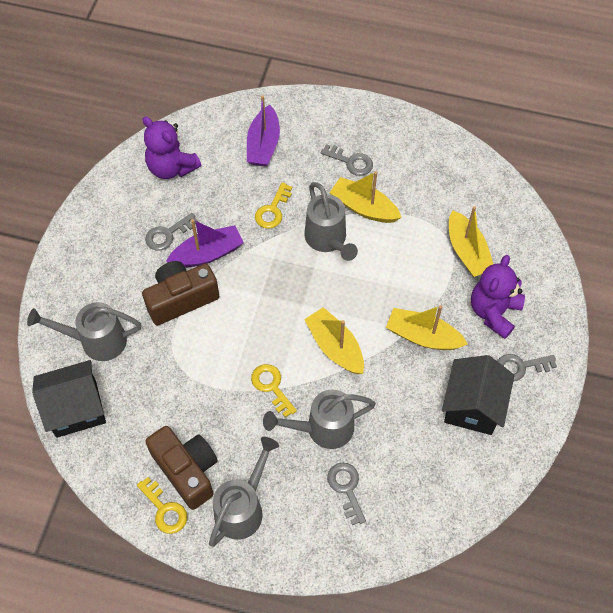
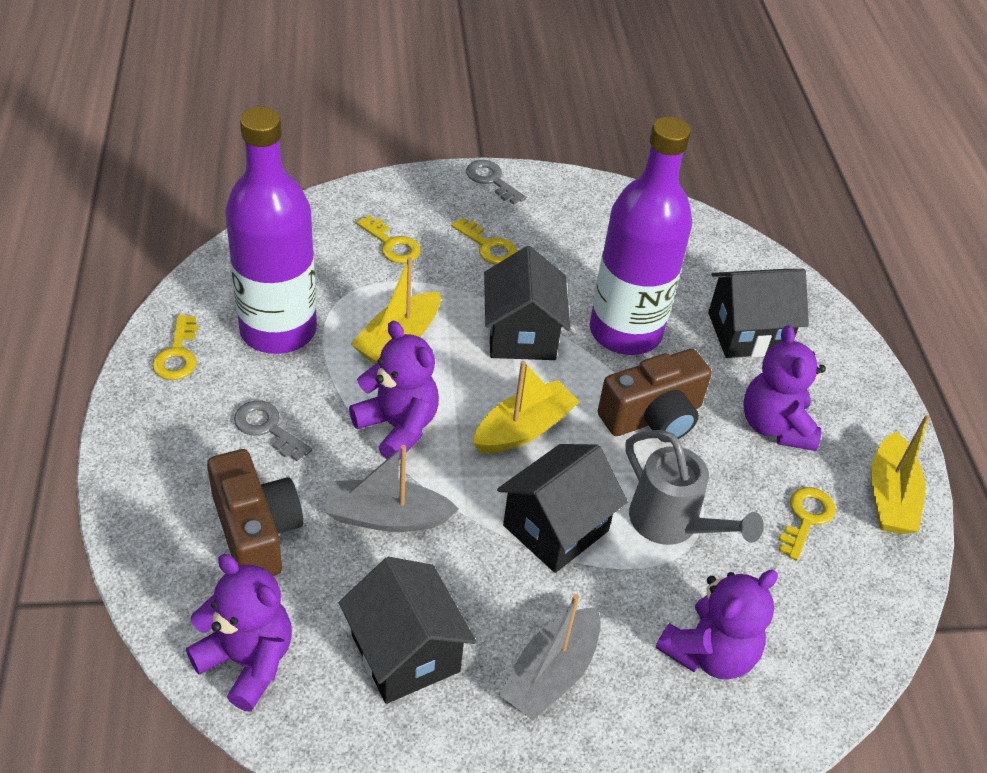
black house: [32,360,106,438] [442,355,515,435] = 2 -> [339,557,476,704] [484,246,571,360] [497,444,628,573] [708,269,809,358] = 4
grey boat: none = 0 -> [324,445,459,532] [499,594,601,720] = 2
grey key: [145,213,198,251] [321,144,373,176] [327,462,366,525] [497,354,557,381] = 4 -> [234,400,312,461] [466,160,526,205] = 2
grey watering can: [27,302,141,361] [209,437,279,547] [263,389,376,449] [304,182,358,261] = 4 -> [625,430,764,545] = 1
purple boat: [166,219,244,268] [247,95,280,167] = 2 -> none = 0
purple bottle: none = 0 -> [225,107,317,354] [590,116,692,355] = 2
purple teddy bear: [142,116,201,179] [471,255,525,339] = 2 -> [186,554,292,712] [349,321,439,460] [656,570,778,680] [743,325,826,451] = 4
yellow boat: [304,307,364,374] [329,171,402,223] [386,305,468,350] [449,206,493,277] = 4 -> [351,257,441,364] [473,361,580,453] [871,415,930,534] = 3
yellow key: [137,477,187,534] [251,364,297,418] [255,182,292,229] = 3 -> [152,315,198,380] [356,215,421,263] [451,217,517,265] [779,487,835,561] = 4

